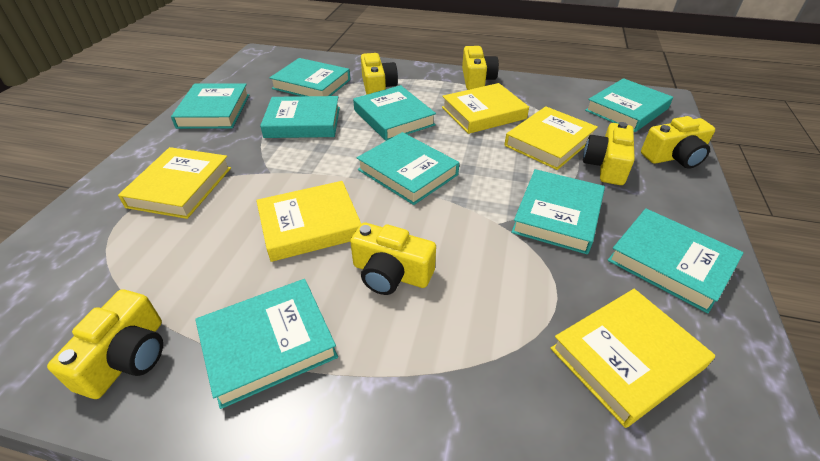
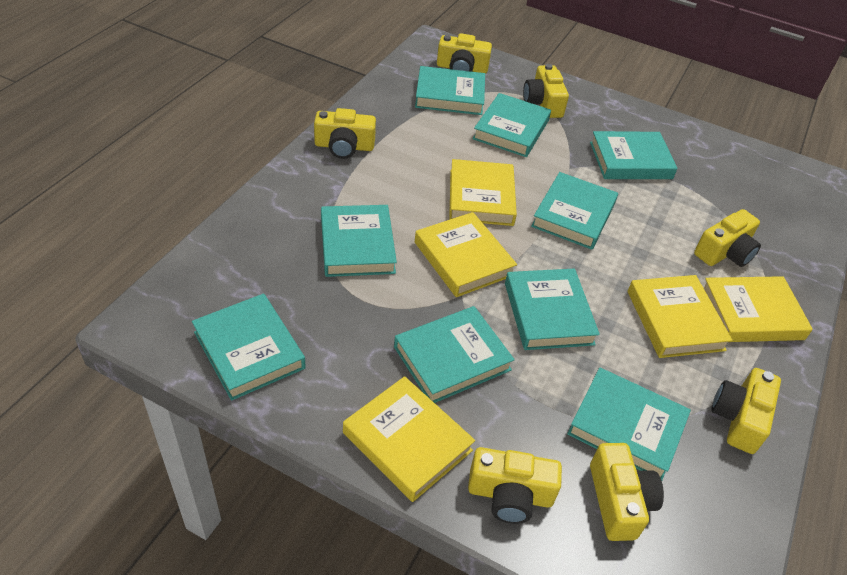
yellow camera: [47,289,163,399] [350,223,436,295] [361,53,398,95] [462,46,499,90] [583,122,635,185] [641,116,715,169] = 6 -> [314,108,376,159] [437,33,492,74] [468,447,562,524] [523,64,569,118] [590,443,664,541] [694,209,761,267] [711,368,781,454] = 7

